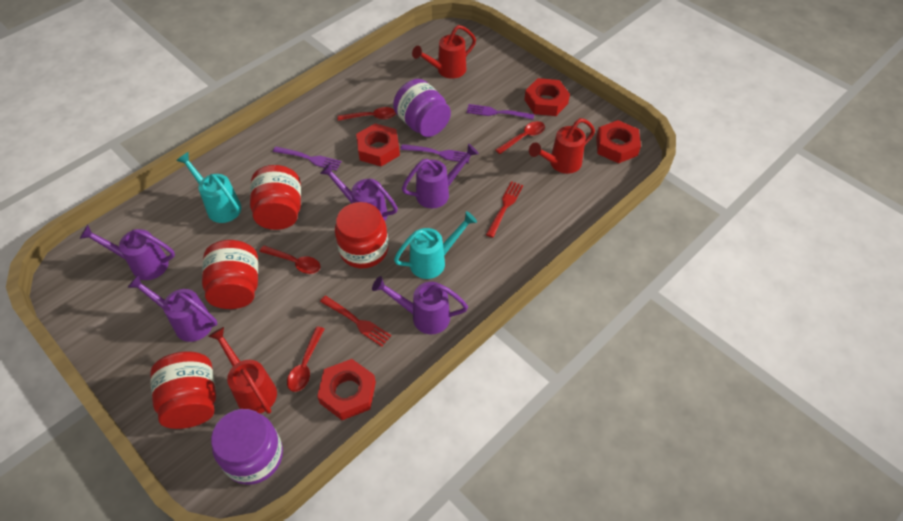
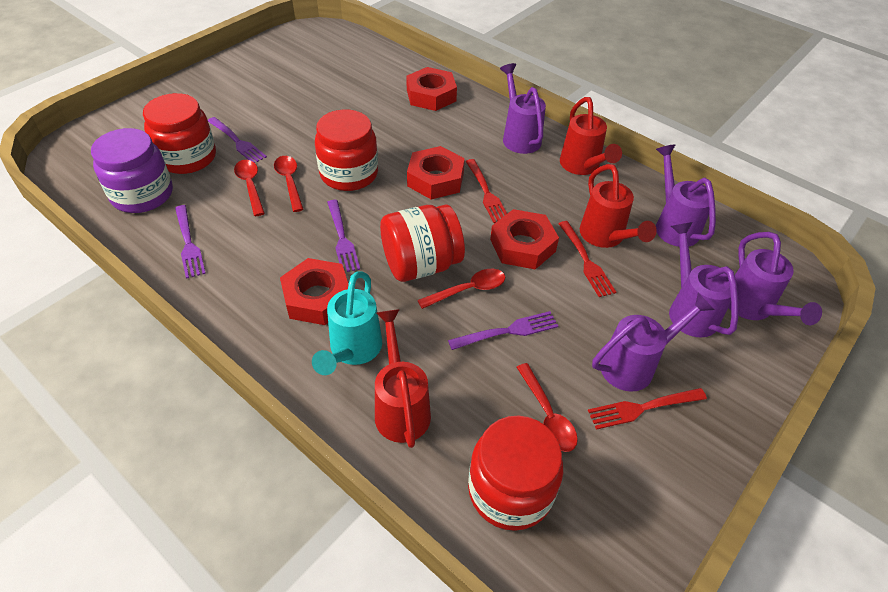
purple fork: [273,147,342,171] [401,144,470,163] [467,104,534,120] = 3 -> [175,205,206,279] [208,117,267,163] [327,200,360,272] [448,311,558,350] = 4
purple jar: [211,409,283,485] [393,79,451,137] = 2 -> [91,128,173,213] = 1
red fork: [320,296,391,347] [486,181,523,238] = 2 -> [466,159,507,223] [558,221,616,297] [588,388,707,430] = 3
turquoise watering can: [176,152,242,223] [394,211,477,279] = 2 -> [312,271,382,375] = 1

